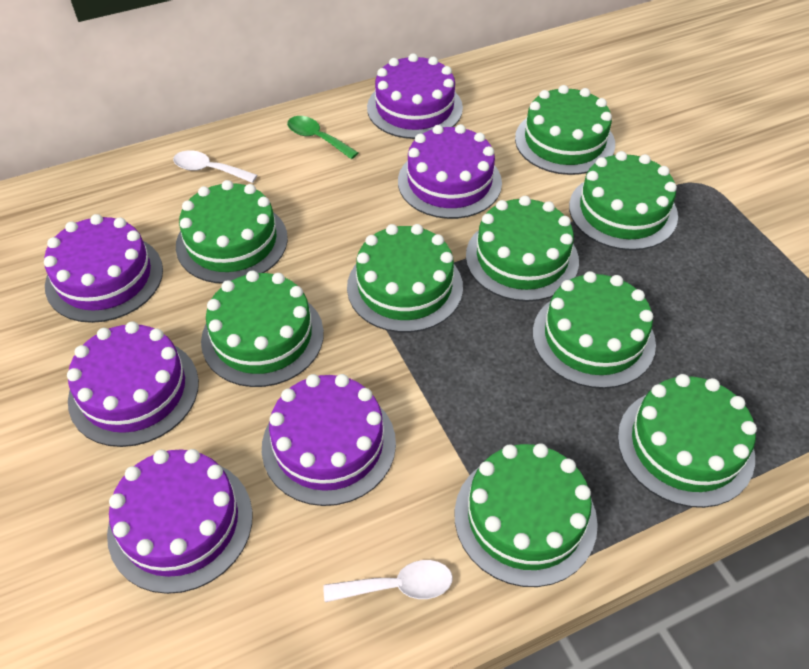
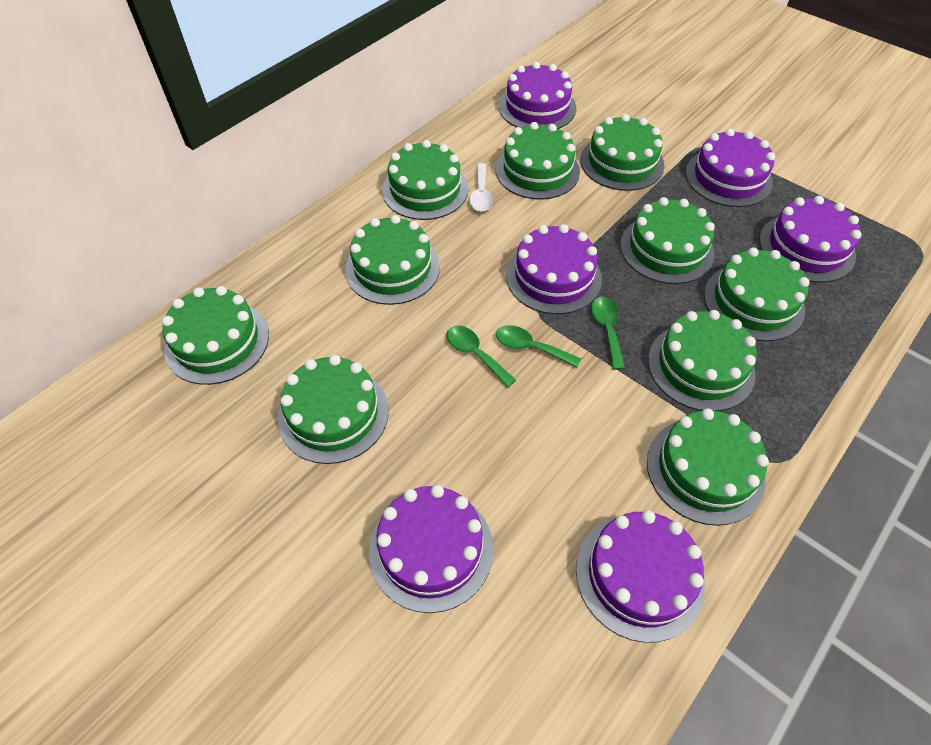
green cake: [176,180,288,283] [201,271,324,387] [347,224,463,333] [455,443,598,587] [466,196,579,301] [515,85,615,175] [533,271,656,389] [569,151,678,250] [618,374,757,508] = 9 -> [162,286,269,385] [278,355,389,464] [345,215,440,305] [382,140,468,220] [496,122,580,199] [580,114,665,191] [620,197,715,284] [647,408,769,526] [648,310,757,411] [704,248,809,341] = 10
green spoon: [287,116,359,159] = 1 -> [446,325,516,388] [496,325,581,368] [591,297,625,370] = 3
white spoon: [173,150,257,183] [323,560,453,602] = 2 -> [469,163,493,212] = 1

